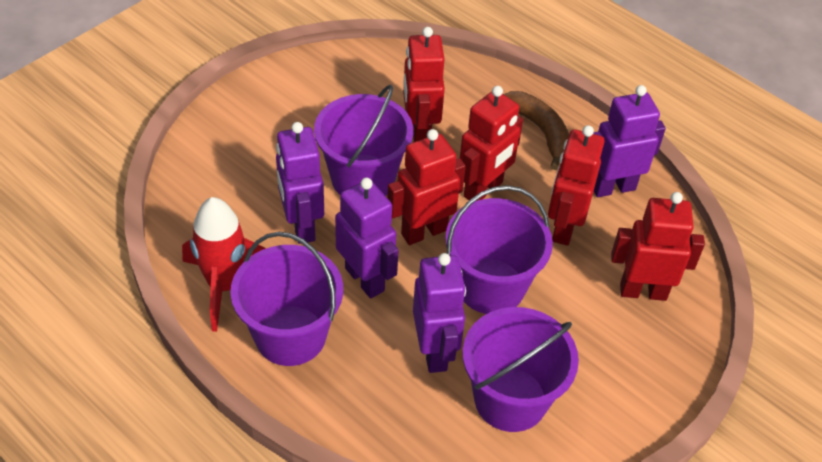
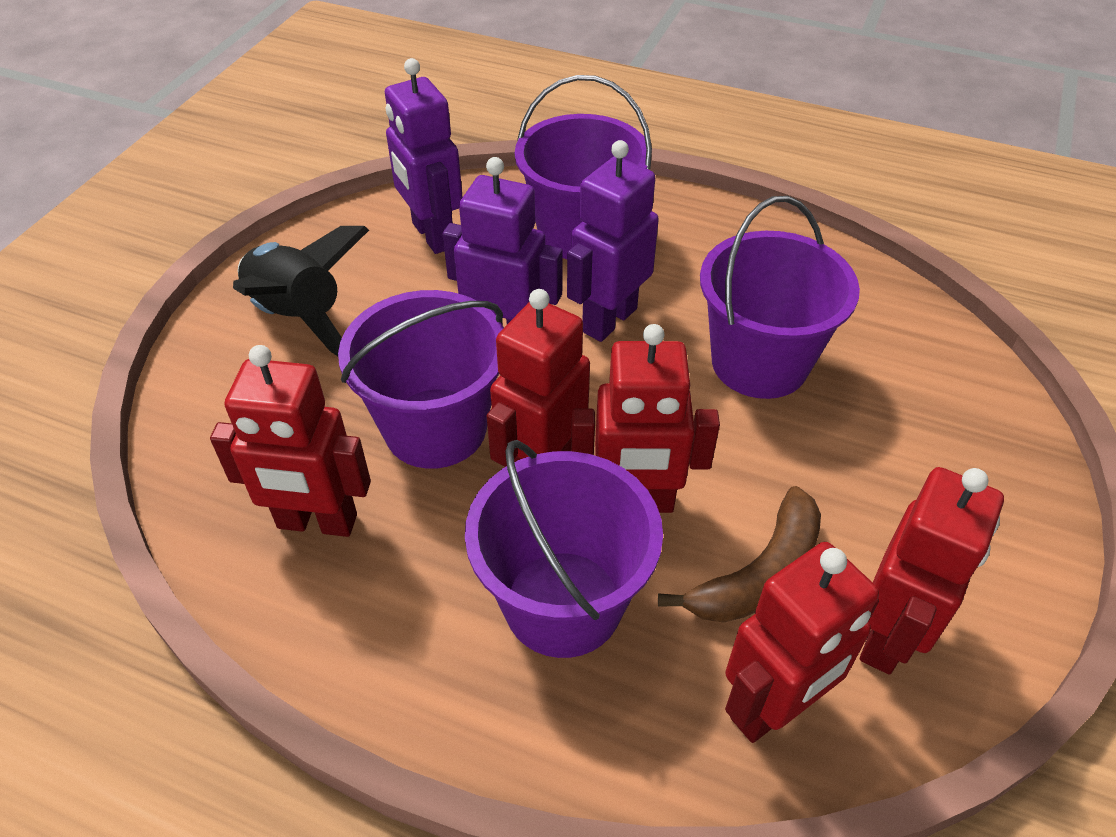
black rocket: none = 0 -> [233,226,369,356] = 1
purple robot: [276,122,324,244] [335,178,399,298] [413,253,466,373] [593,85,666,197] = 4 -> [385,58,463,254] [443,157,563,325] [567,140,659,342] = 3
red rocket: [182,197,266,332] = 1 -> none = 0

